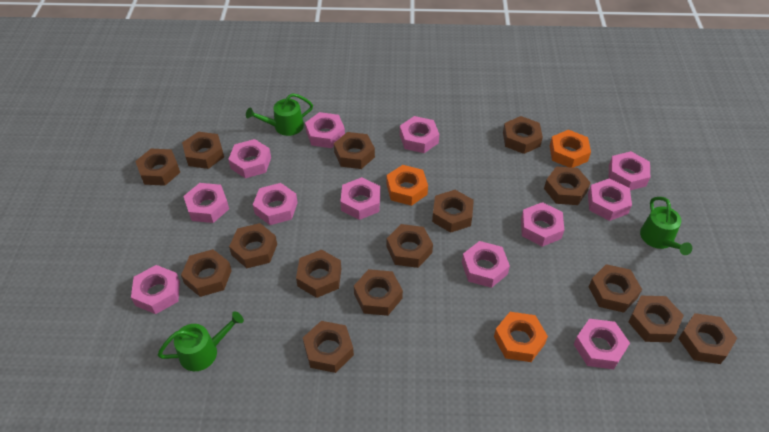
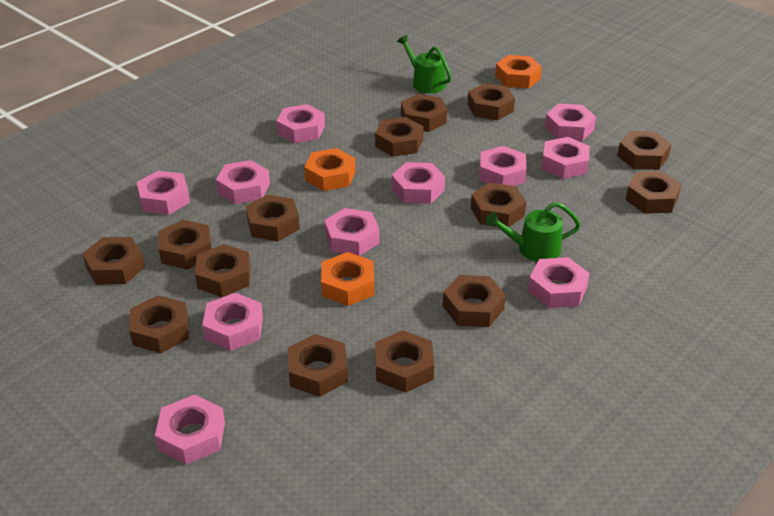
brown nut: [135,149,180,186] [181,249,232,297] [182,132,224,169] [229,223,277,268] [296,250,341,298] [303,321,354,373] [334,132,375,169] [354,269,403,316] [387,224,433,268] [432,190,474,233] [503,116,543,154] [544,167,591,205] [589,264,642,313] [628,296,684,342] [678,313,737,364] = 15 -> [83,237,145,285] [129,295,189,353] [158,220,212,270] [195,244,250,297] [246,194,300,242] [288,334,348,397] [375,117,424,157] [375,330,434,393] [401,94,447,132] [443,275,506,327] [468,83,515,120] [471,183,526,227] [617,131,671,170] [626,171,682,214] = 14
green watering can: [158,312,244,371] [246,93,313,136] [640,197,692,255] = 3 -> [397,35,451,93] [485,202,581,262] = 2
pink nut: [131,265,180,314] [183,183,229,223] [228,139,271,178] [253,183,298,225] [305,112,345,148] [340,177,380,220] [400,116,439,153] [462,241,510,288] [521,202,564,247] [574,319,630,369] [588,178,632,221] [609,151,650,190] = 12 -> [137,171,190,215] [155,395,225,465] [202,293,263,351] [216,160,270,204] [276,104,325,143] [324,208,380,256] [392,162,445,204] [479,146,526,186] [528,257,590,308] [542,137,590,179] [545,104,596,141] = 11

